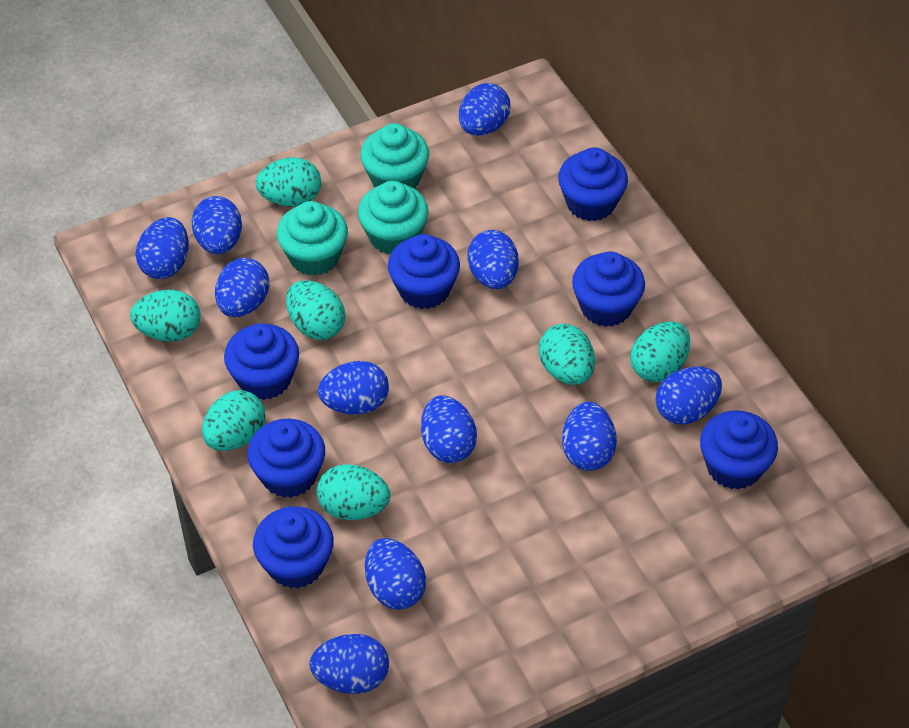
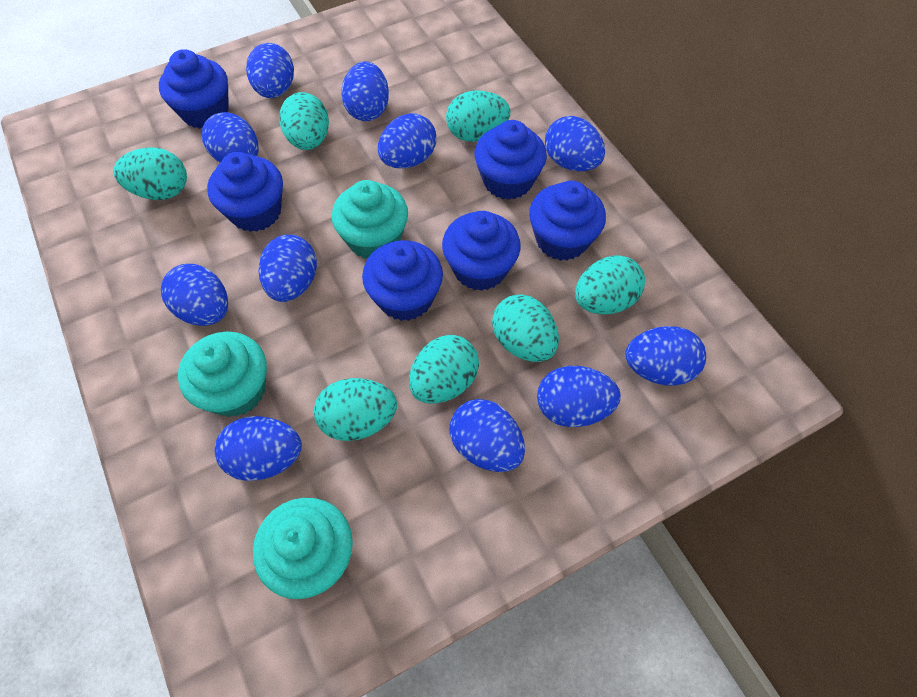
blue cupcake: [224,324,299,400] [247,419,325,498] [253,506,334,588] [388,234,460,309] [558,147,628,221] [572,251,645,327] [700,410,778,490] = 7 -> [159,49,229,129] [207,152,283,232] [362,240,443,321] [442,211,521,291] [474,120,547,200] [529,181,606,261] = 6

